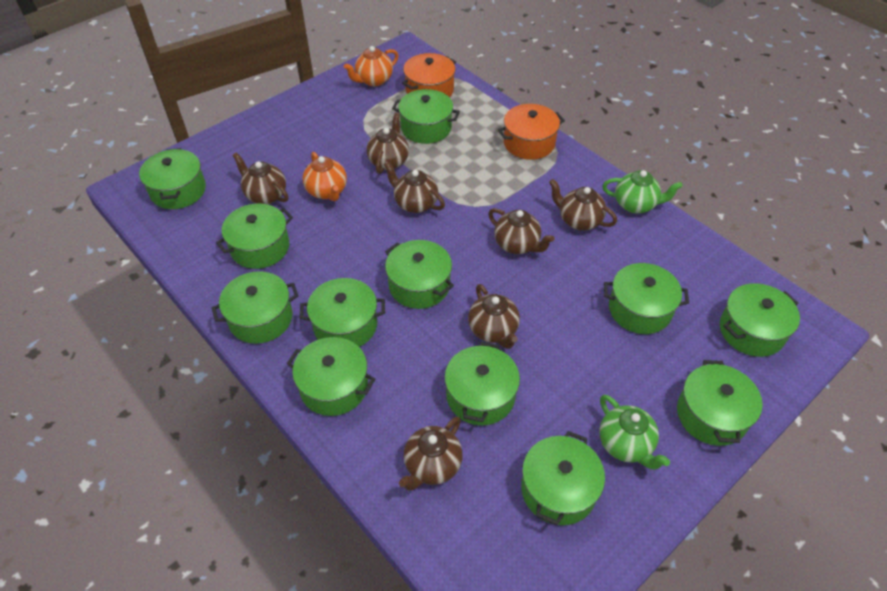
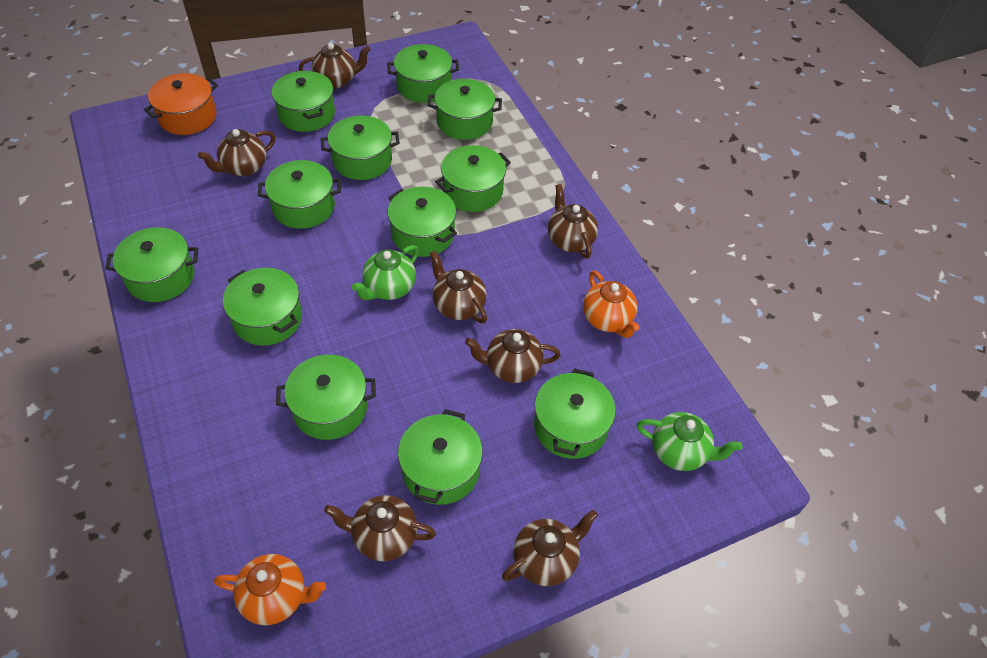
orange pot: [402,53,456,98] [498,104,565,160] = 2 -> [144,73,218,135] = 1

